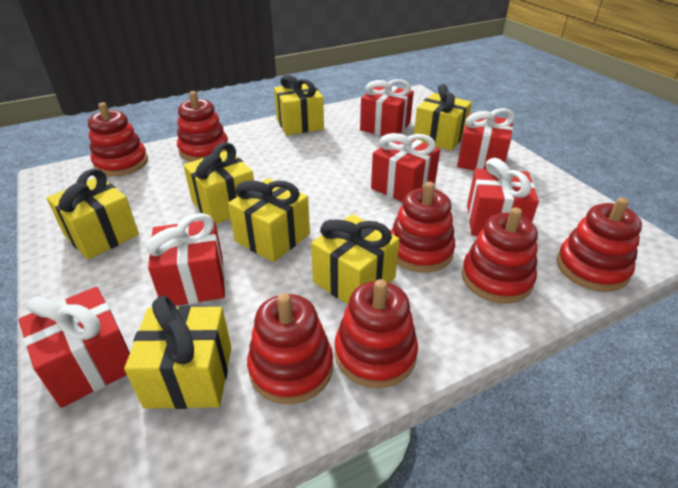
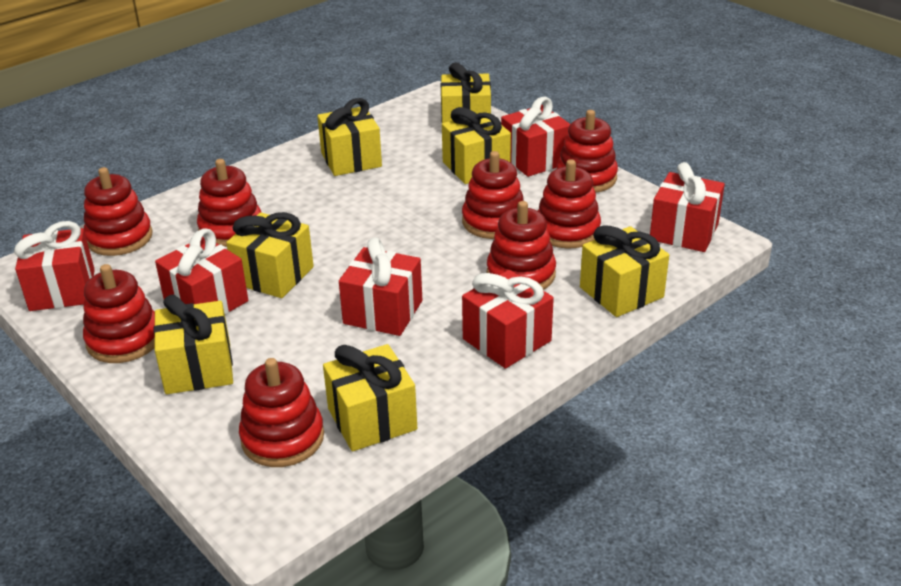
red stacking toy: [88,102,148,176] [177,91,228,162] [247,293,333,404] [335,279,418,388] [391,182,455,273] [461,207,538,304] [557,198,642,292] = 7 -> [83,264,155,363] [84,167,153,256] [197,159,262,247] [239,358,324,467] [462,151,523,239] [487,201,556,290] [538,159,601,249] [557,110,618,193] = 8

